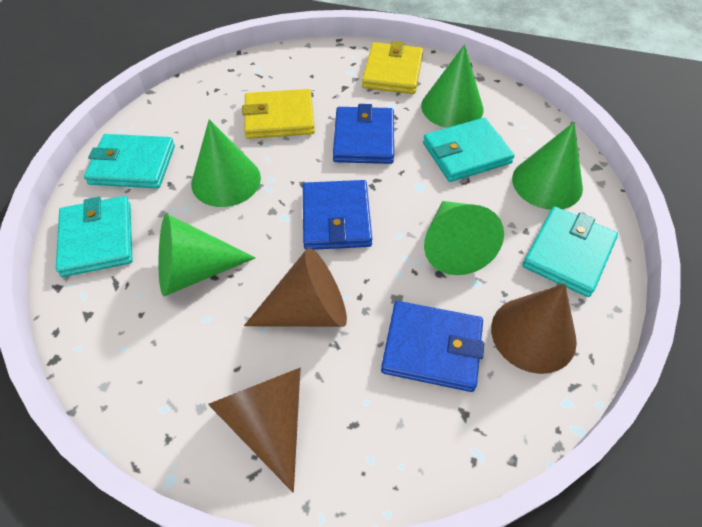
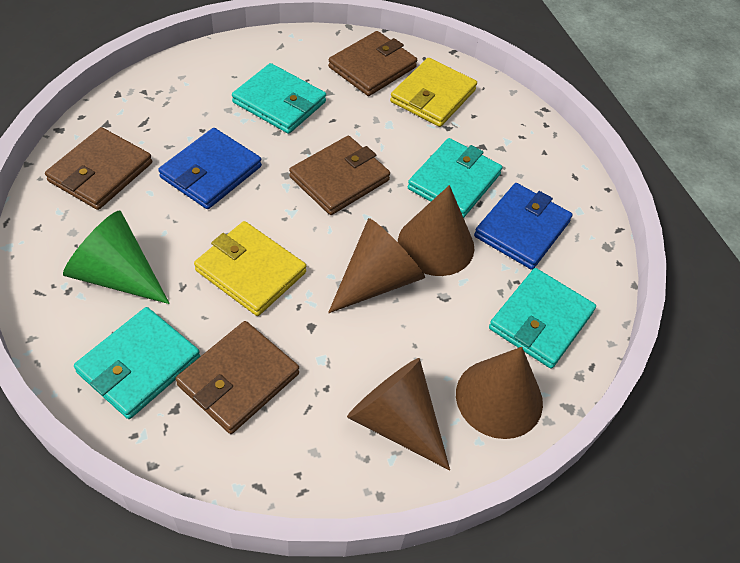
blue wallet: [303,180,372,250] [333,104,394,164] [381,301,485,392] = 3 -> [158,128,262,209] [474,183,573,270] = 2
brown cone: [208,367,301,493] [244,248,347,327] [491,283,577,374] = 3 -> [328,218,425,313] [347,358,450,470] [398,185,475,276] [456,347,543,439] = 4
brown wallet: none = 0 -> [45,127,152,210] [175,321,299,434] [289,136,390,215] [328,31,417,96] = 4
green cone: [159,214,255,296] [191,119,261,207] [421,44,483,128] [424,201,504,275] [512,122,583,210] = 5 -> [63,210,170,304] = 1

